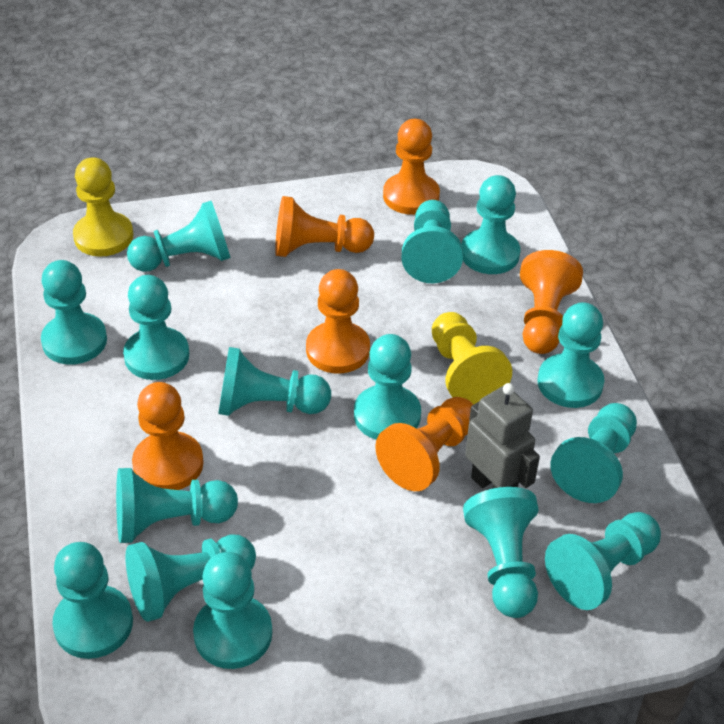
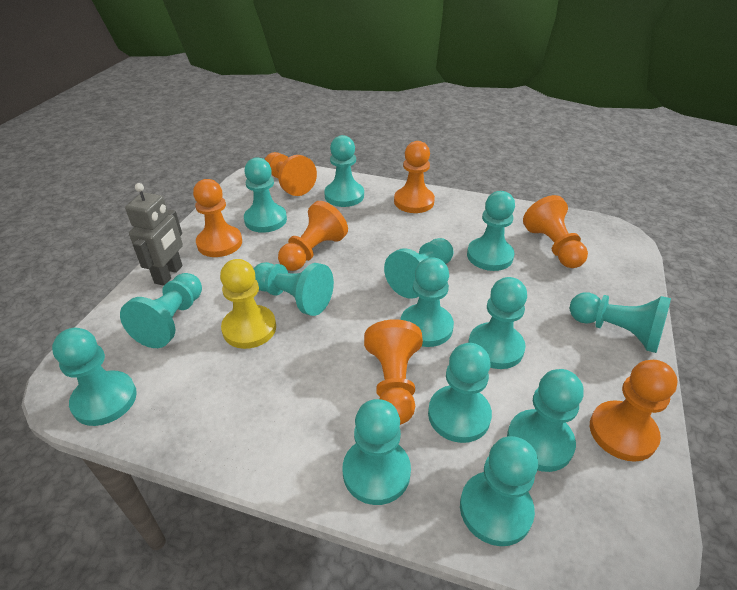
orange pawn: [132,382,204,490] [275,196,374,257] [306,269,370,374] [375,397,473,491] [383,119,440,215] [520,250,583,354] = 6 -> [193,179,242,257] [265,152,317,196] [278,201,348,271] [364,319,423,425] [394,141,435,213] [523,195,588,268] [590,360,678,462] = 7
turquoise pawn: [41,260,107,365] [52,542,133,659] [116,468,238,543] [123,275,189,380] [125,535,256,622] [127,201,230,272] [193,552,272,669] [218,347,331,416] [354,334,421,440] [401,200,463,283] [461,175,521,274] [463,487,539,618] [537,302,604,408] [545,512,661,610] [550,403,637,503] = 15 -> [52,328,137,426] [120,273,202,348] [244,157,287,233] [254,262,334,316] [324,135,364,207] [343,399,411,505] [384,238,453,299] [400,257,454,347] [428,343,492,443] [460,436,538,546] [467,191,515,271] [468,277,527,369] [507,369,583,472] [570,292,671,353] = 14
yellow pawn: [73,157,133,257] [432,312,512,405] = 2 -> [220,259,276,349] = 1

